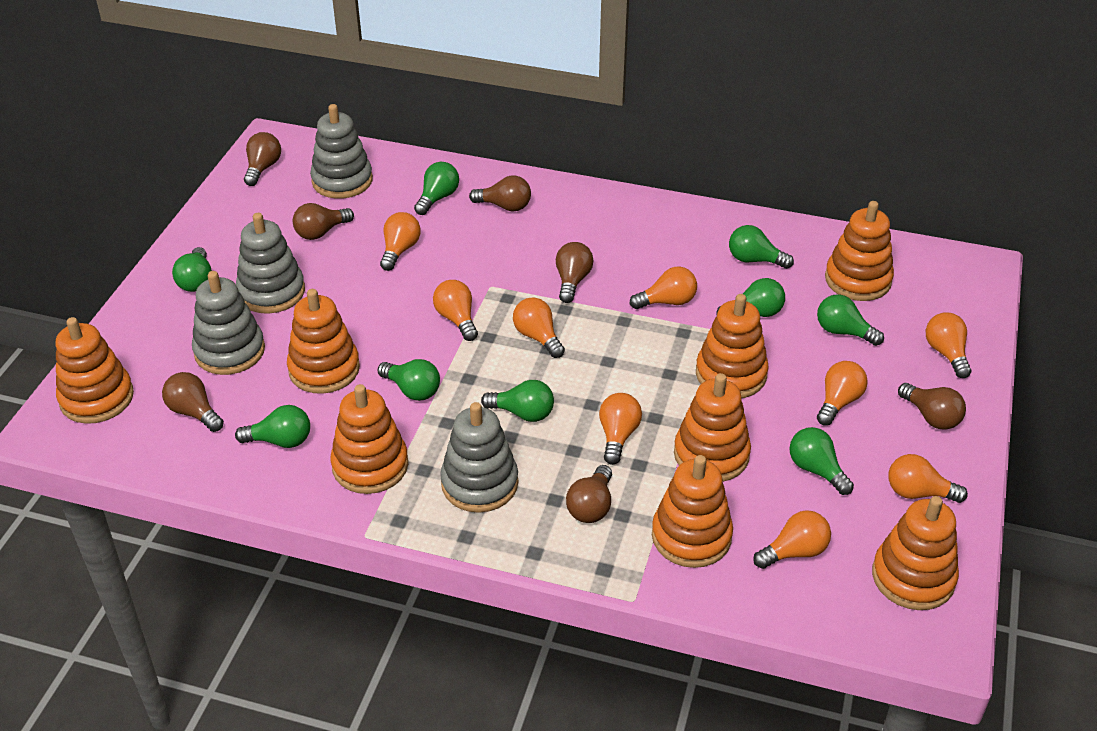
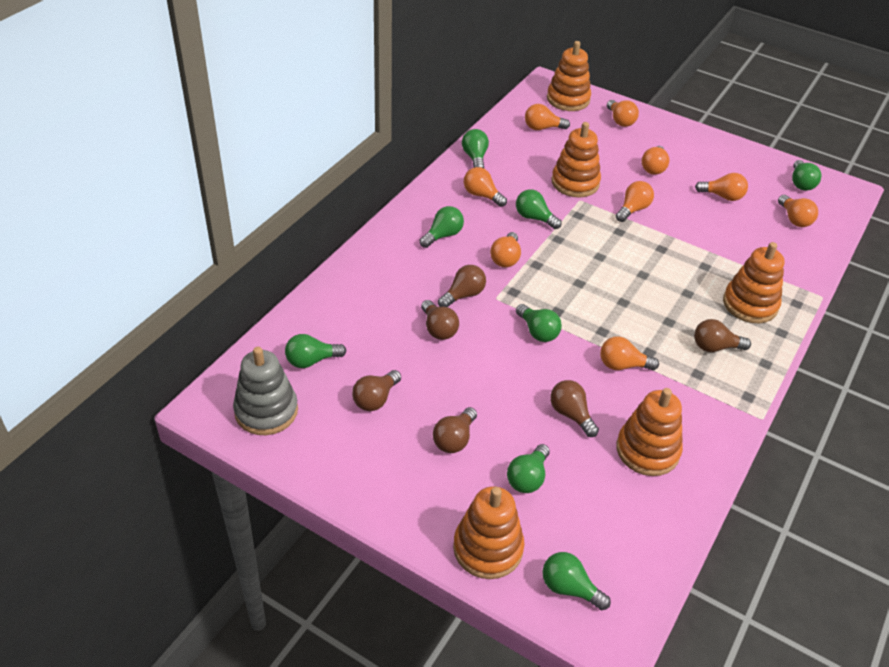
brown light bulb: [162,372,224,432] [244,132,281,186] [293,203,354,240] [469,175,531,212] [556,242,594,303] [566,465,612,523] [898,383,966,430] = 7 -> [352,370,401,411] [421,300,459,340] [433,407,477,453] [438,265,486,307] [550,380,599,437] [694,319,751,352] = 6
green light bulb: [172,247,212,292] [235,405,310,448] [378,359,440,401] [414,162,459,215] [481,380,554,422] [716,278,785,317] [729,225,794,269] [789,427,854,495] [817,294,884,346] = 9 -> [285,334,346,368] [420,206,464,248] [462,129,489,168] [507,444,550,493] [516,189,562,229] [516,304,562,342] [542,552,611,610] [792,160,822,191] = 8
grey stacking toy: [192,271,265,375] [236,213,305,314] [310,104,373,199] [440,402,518,513] = 4 -> [233,347,298,435] = 1
orange stacking toy: [56,317,134,424] [287,289,360,394] [330,384,408,494] [652,455,733,568] [674,373,751,482] [696,294,769,398] [825,201,894,301] [872,496,959,610] = 8 -> [453,486,525,579] [547,41,591,111] [551,122,601,197] [616,388,683,476] [723,242,785,323] = 5

